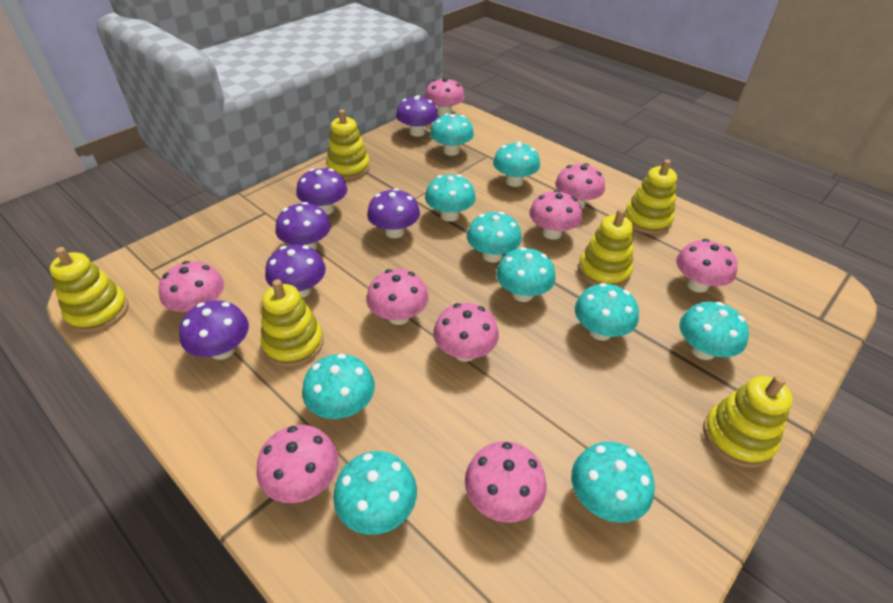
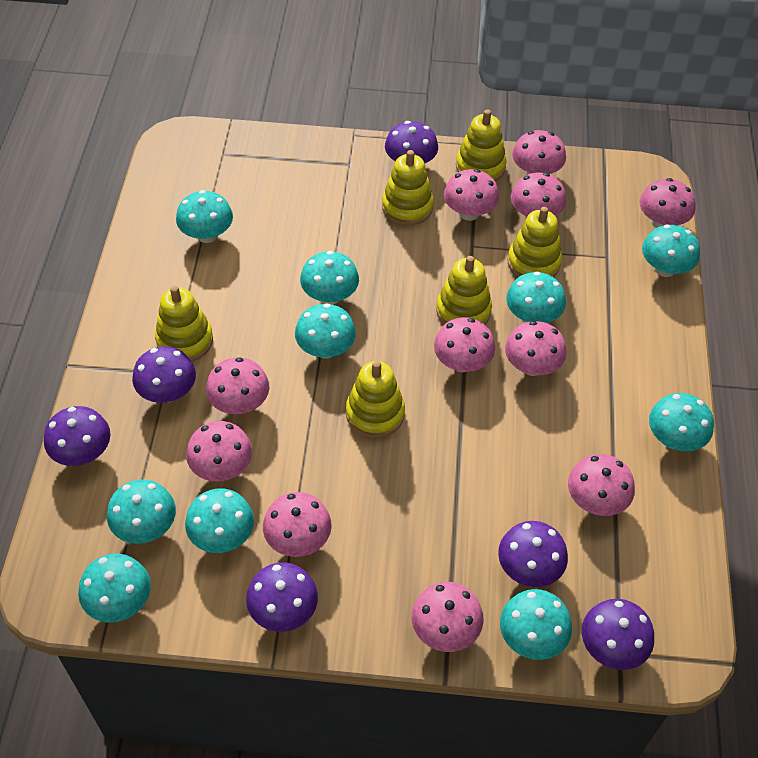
pink mushroom: [159,261,224,312] [257,425,338,503] [366,269,428,325] [425,78,465,116] [433,303,499,362] [465,441,547,523] [529,190,582,240] [555,163,605,209] [676,239,738,293] = 9 -> [186,421,253,482] [206,357,269,414] [263,492,332,557] [412,582,484,652] [434,317,495,372] [444,169,499,221] [505,321,567,376] [511,173,566,218] [512,130,566,175] [568,454,635,516] [640,178,696,228] = 11

